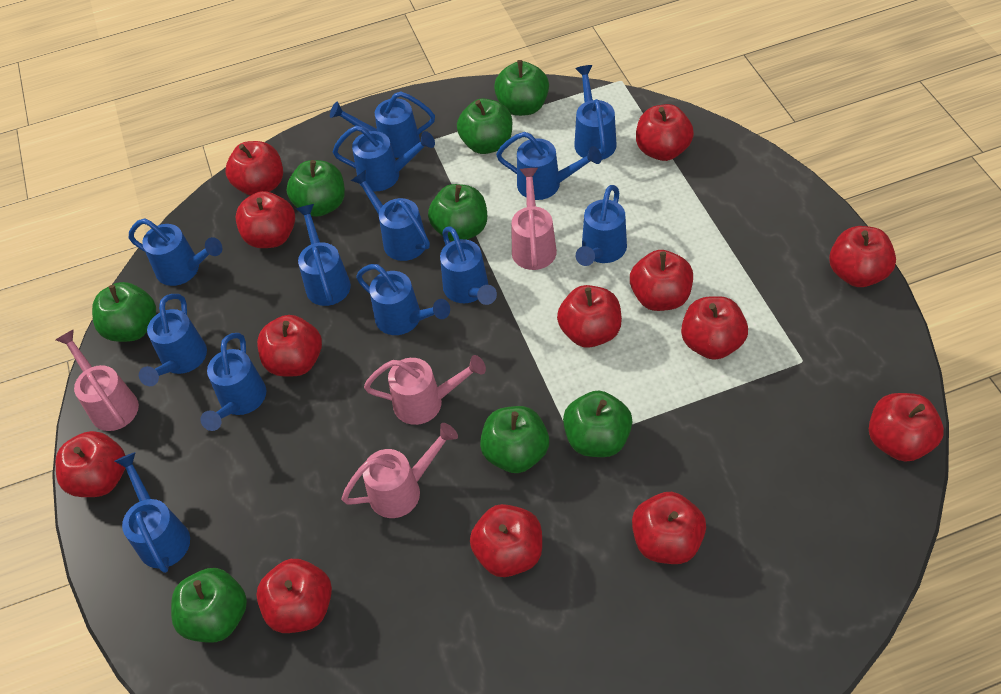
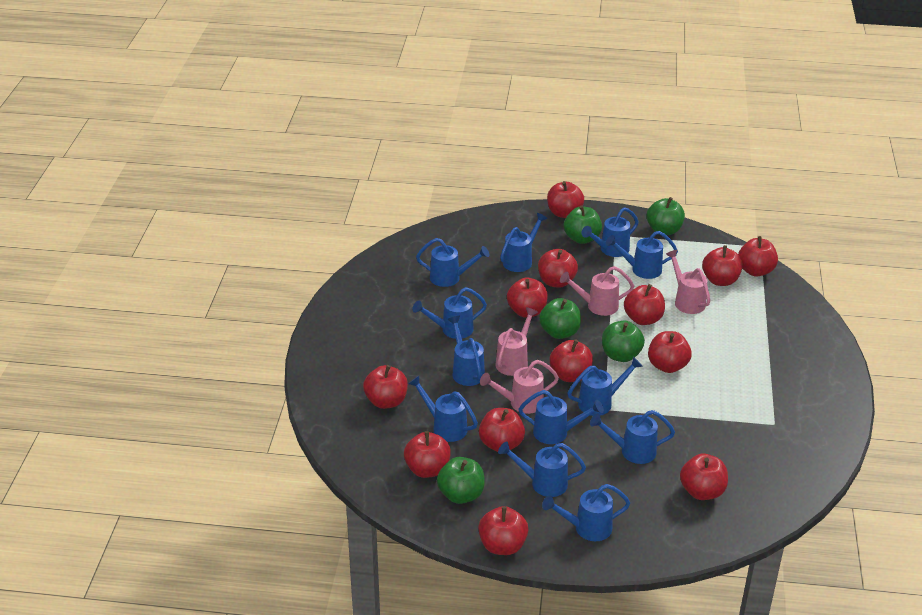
blue watering can: [114,452,190,573] [129,218,223,286] [139,294,207,386] [200,333,266,431] [296,204,351,306] [330,91,435,158] [333,126,435,191] [351,170,430,261] [356,264,450,335] [440,227,497,305] [496,132,602,200] [574,65,617,160] [576,185,627,266] = 13 -> [408,376,478,442] [413,287,487,339] [416,238,490,287] [447,316,485,386] [498,441,586,497] [500,213,548,272] [519,390,604,444] [542,484,630,541] [567,357,643,416] [582,207,639,257] [590,410,675,464] [606,231,678,279] = 12
green apple: [92,282,156,342] [171,568,247,643] [287,160,345,217] [428,184,487,241] [457,98,512,154] [480,406,549,473] [494,60,549,116] [563,390,632,457] = 8 -> [437,457,485,504] [539,298,581,339] [564,205,602,244] [602,321,645,362] [647,197,685,235] = 5

